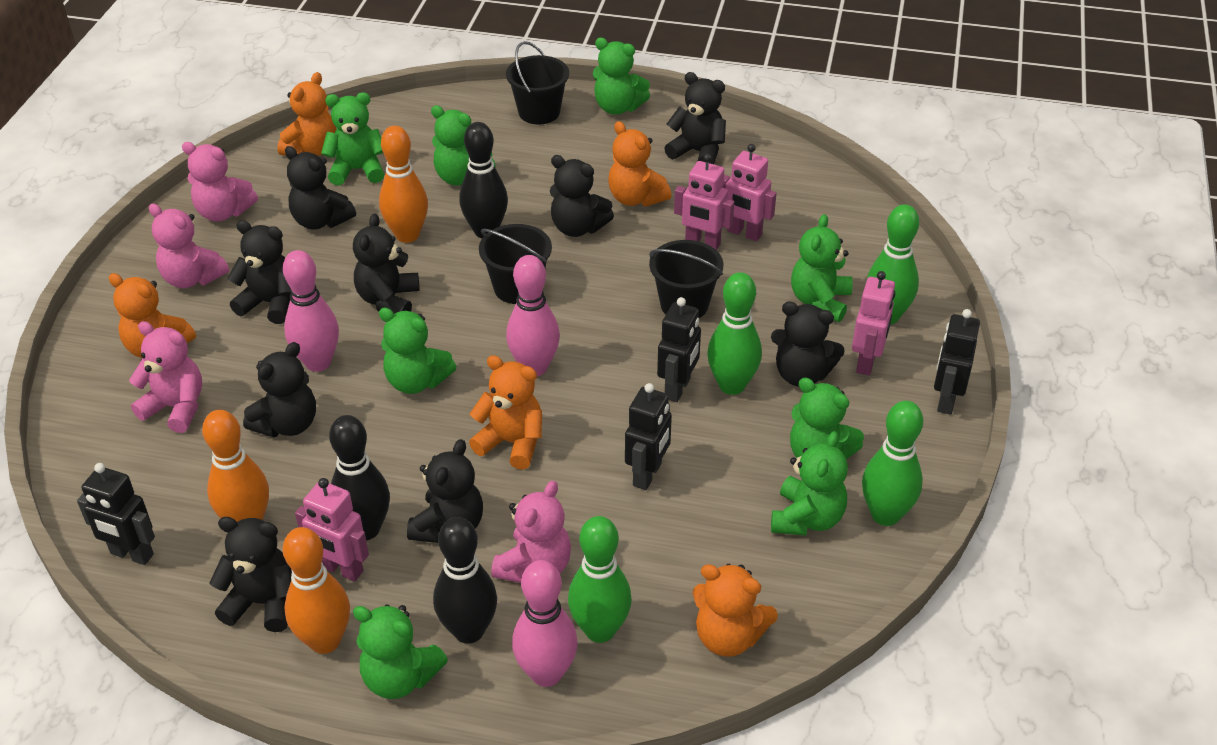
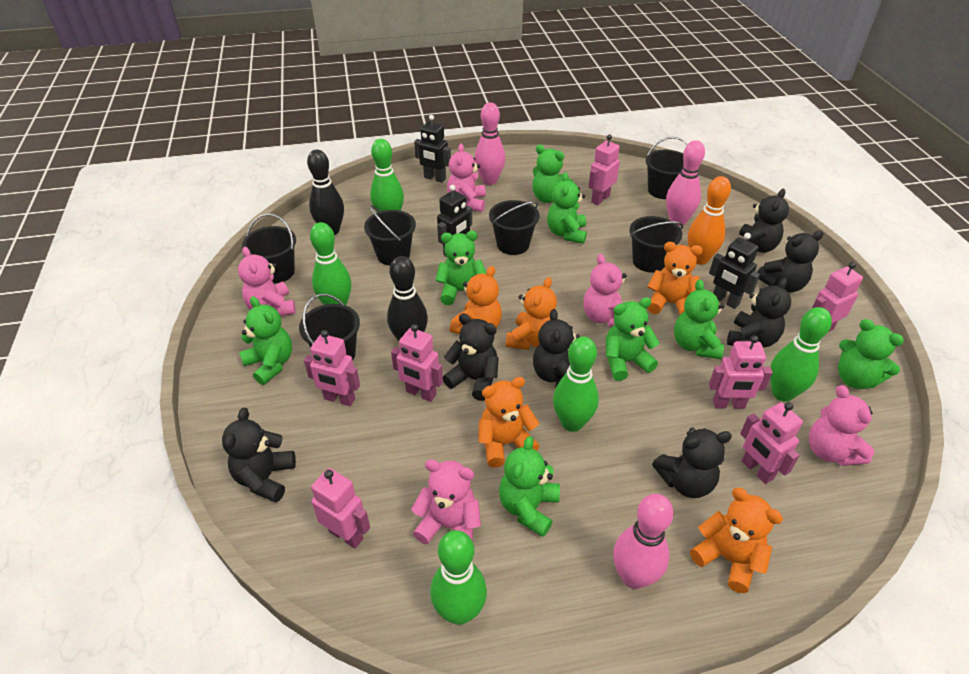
black bowling pin: [329,415,390,540] [433,517,497,644] [460,122,508,238] = 3 -> [307,149,344,235] [387,256,428,341] = 2
black bucket: [479,224,552,304] [506,41,569,125] [649,240,723,318] = 3 -> [242,213,296,283] [299,294,360,360] [364,205,416,266] [489,200,540,255] [630,216,683,273] [646,137,688,199] = 6
black robot: [77,463,155,565] [625,383,672,490] [657,297,701,402] [934,309,980,415] = 4 -> [414,115,451,183] [437,185,472,256] [709,233,760,309] = 3
black teddy bear: [210,517,292,632] [227,220,291,324] [243,342,316,437] [285,146,356,229] [353,213,419,314] [407,439,483,543] [550,155,614,237] [664,72,726,164] [771,302,845,387] = 9 -> [222,408,296,502] [443,313,499,401] [533,309,580,387] [652,427,732,498] [727,278,791,347] [735,189,789,253] [757,230,824,292] = 7
green bowling pin: [568,516,632,643] [707,272,762,395] [862,401,923,526] [866,204,919,324] = 4 -> [310,222,351,306] [370,139,404,213] [430,530,487,625] [553,337,599,432] [770,307,832,402] = 5
orange bowling pin: [202,410,269,522] [283,527,350,654] [379,126,428,243] = 3 -> [688,176,731,265] = 1
pink robot: [295,478,369,582] [674,154,734,250] [722,144,776,241] [852,271,895,375] = 4 -> [304,330,360,406] [311,468,370,549] [391,324,443,402] [588,134,620,205] [709,335,773,409] [740,402,803,484] [812,262,863,332] = 7
pink teddy bear: [129,321,202,433] [149,203,229,288] [182,142,258,221] [491,481,571,583] = 4 -> [238,247,296,316] [411,460,481,544] [447,144,486,212] [583,254,627,327] [809,385,874,466] = 5

